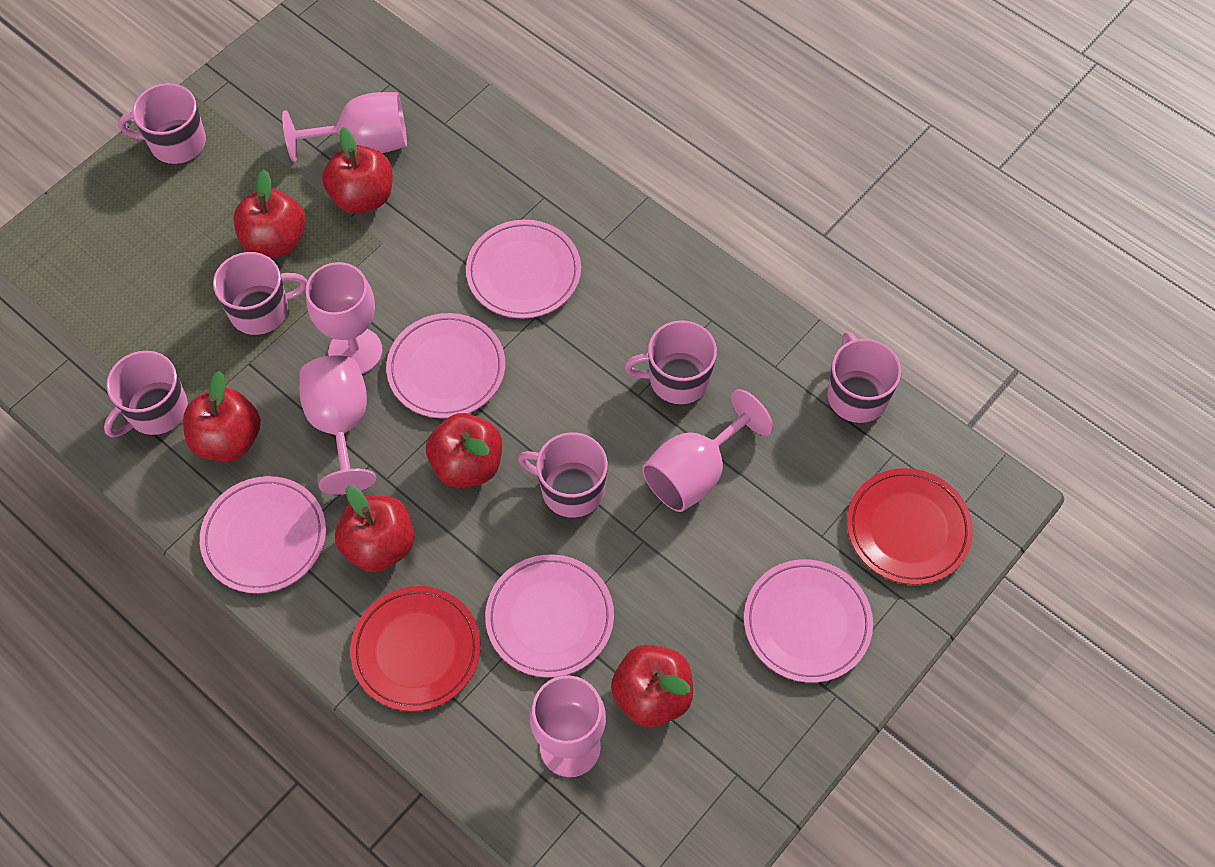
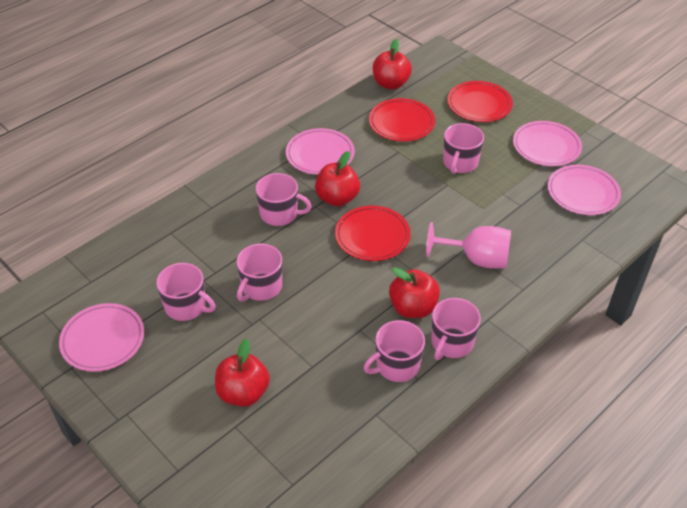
pink goblet: [282,92,407,162] [299,355,376,495] [306,262,383,374] [530,675,606,777] [642,389,773,512] = 5 -> [426,222,511,269] = 1
pink plate: [200,476,326,593] [386,313,505,418] [466,220,581,319] [485,554,614,677] [744,559,873,683] = 5 -> [59,303,144,372] [286,128,355,175] [513,121,582,166] [548,165,621,215] = 4
red apple: [183,371,261,461] [233,170,306,257] [322,127,392,214] [335,485,414,572] [426,413,502,488] [611,644,693,727] = 6 -> [215,339,270,407] [315,151,360,206] [373,39,412,89] [389,267,440,318] = 4
red plate: [350,586,481,711] [847,468,973,585] = 2 -> [335,205,411,261] [369,98,435,141] [447,81,513,122] = 3

